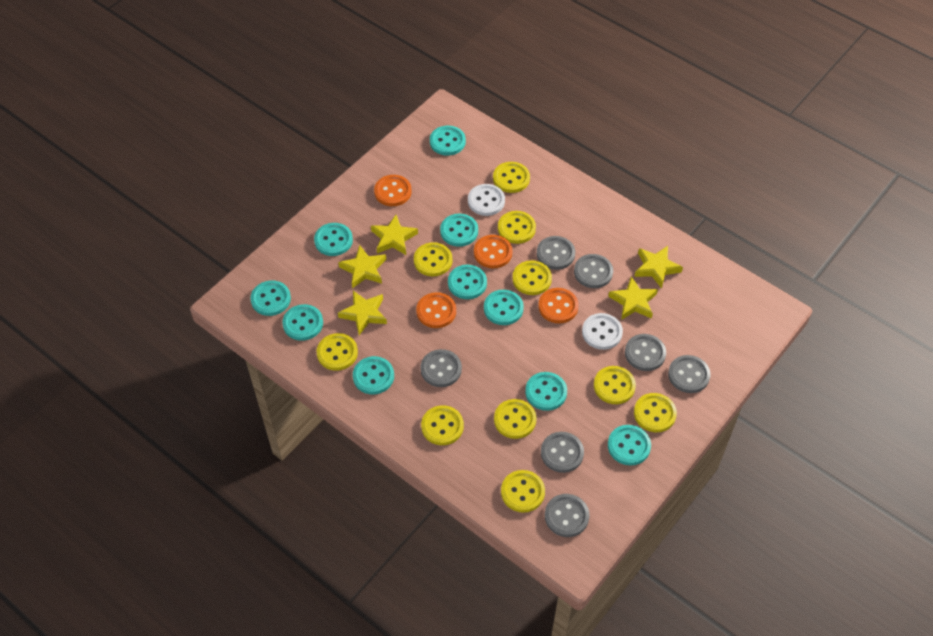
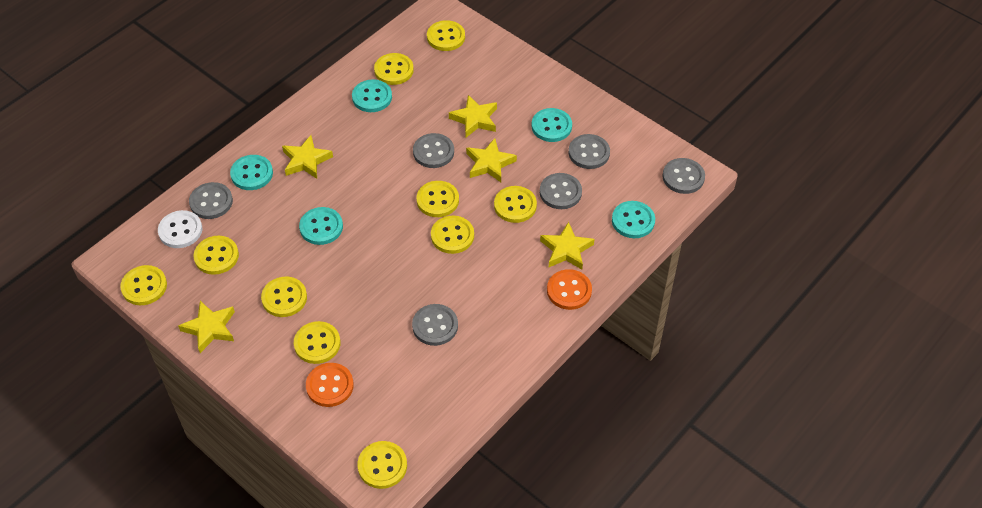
grey button: [420,349,462,387] [537,236,575,270] [541,432,584,473] [545,494,590,537] [574,254,613,288] [625,334,666,371] [668,355,710,393] = 7 -> [189,182,233,219] [412,304,458,346] [413,133,454,168] [540,173,582,209] [569,134,610,169] [662,158,705,194] = 6
orange button: [374,175,412,206] [416,292,456,328] [474,235,513,268] [539,288,579,323] = 4 -> [306,363,354,407] [547,269,592,310] = 2
turquoise button: [250,281,291,316] [282,304,323,341] [314,223,353,256] [353,356,394,394] [430,126,466,156] [440,213,478,247] [448,265,487,299] [484,290,524,325] [525,372,567,411] [608,425,651,466] = 10 -> [230,155,273,190] [299,207,343,245] [352,79,392,112] [532,108,572,142] [612,201,655,238] = 5
white button: [468,184,505,216] [582,313,623,350] = 2 -> [158,210,202,248] = 1

